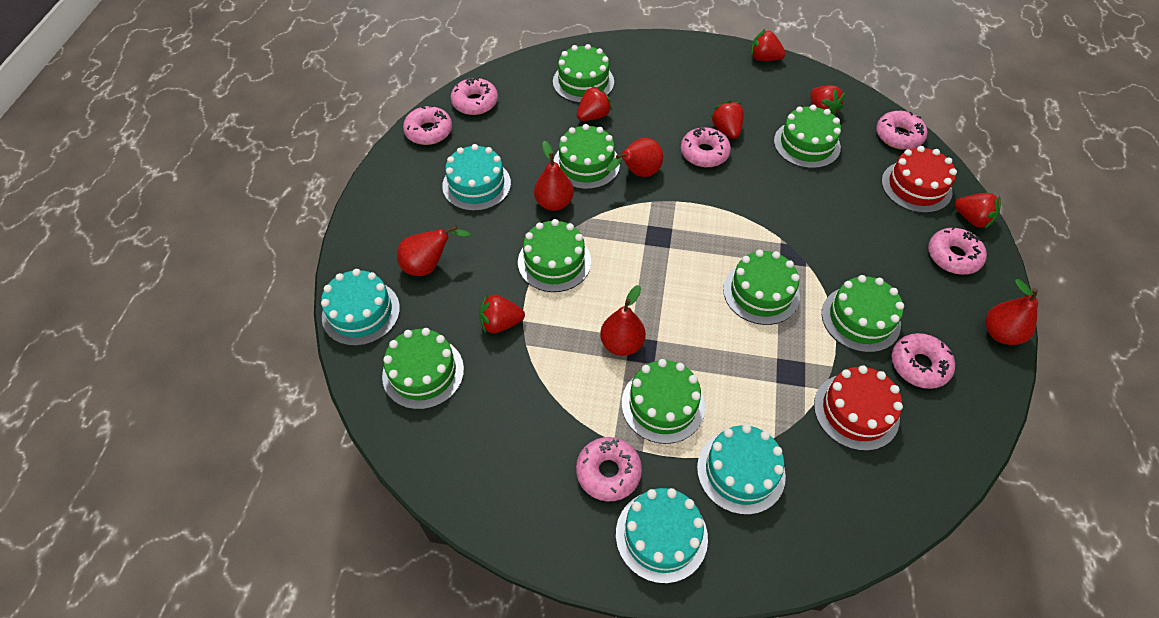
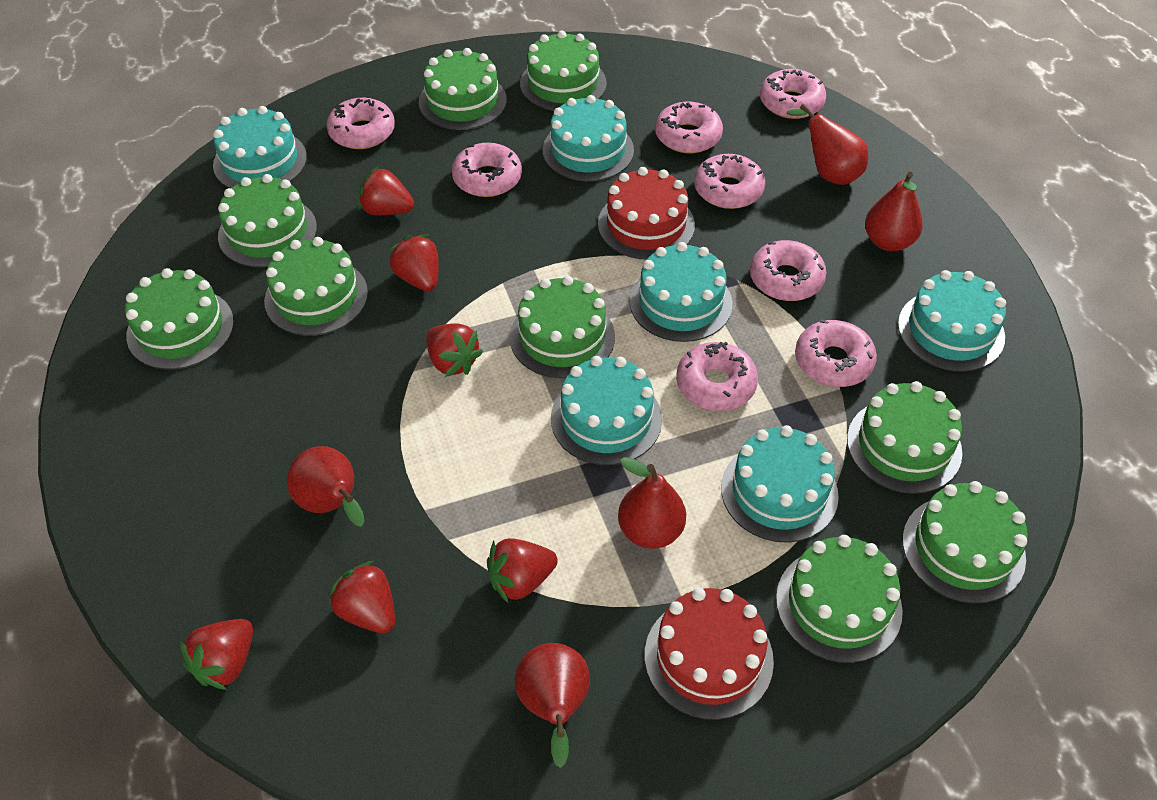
green cake: [382,328,464,410] [518,219,591,292] [553,44,614,103] [554,124,620,189] [622,359,705,444] [723,250,800,325] [774,105,841,169] [822,275,904,353] = 8 -> [125,268,234,370] [218,174,317,268] [264,237,368,336] [419,48,507,130] [510,276,615,378] [520,31,607,111] [776,535,903,663] [847,381,962,494] [902,481,1028,604] = 9
pink donut: [403,105,452,145] [451,77,498,115] [576,437,642,502] [681,126,731,167] [876,111,927,150] [891,333,955,389] [928,227,987,275] = 7 -> [326,98,395,149] [452,143,522,197] [655,102,723,153] [676,342,758,411] [694,154,765,209] [750,240,827,301] [760,69,826,119] [795,319,877,387] = 8
turquoise cake: [321,269,400,346] [442,144,511,211] [616,488,708,584] [697,424,786,515] = 4 -> [213,106,307,188] [543,95,634,182] [551,356,662,465] [630,242,732,342] [721,425,839,543] [898,270,1006,372] = 6

